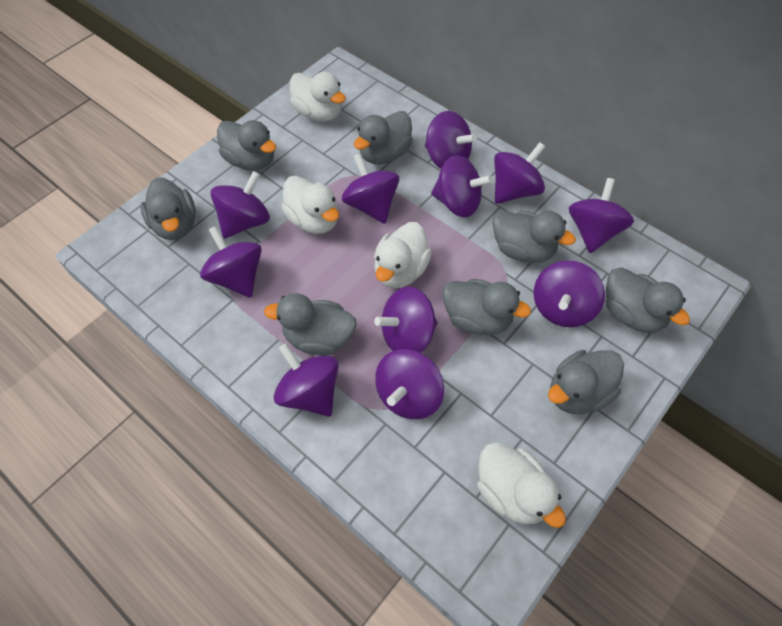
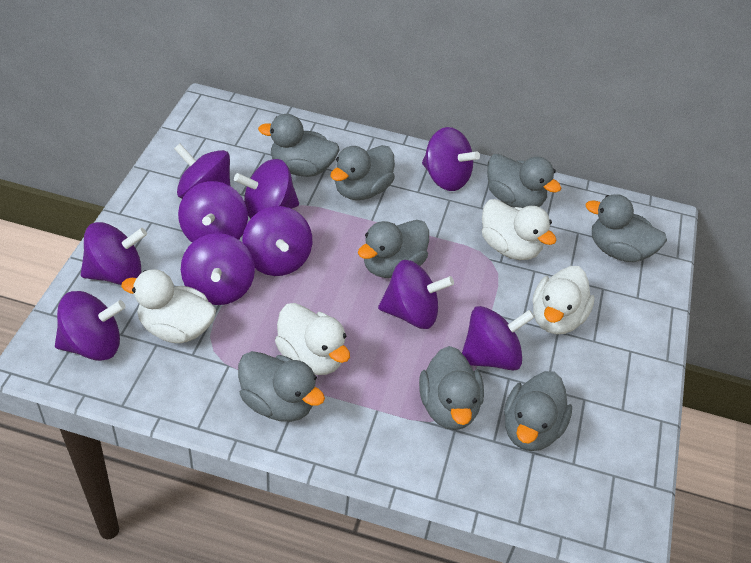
purple spinning top: [200,226,262,298] [211,171,270,238] [274,344,338,417] [342,153,399,224] [374,287,438,353] [375,349,444,419] [425,111,477,169] [431,155,493,217] [494,142,545,204] [534,261,605,327] [569,178,634,253] = 11 -> [55,291,126,361] [81,222,147,285] [174,143,230,198] [178,181,248,243] [181,233,255,305] [234,159,299,219] [242,206,312,276] [378,260,454,329] [422,127,480,191] [462,306,535,370] = 10

